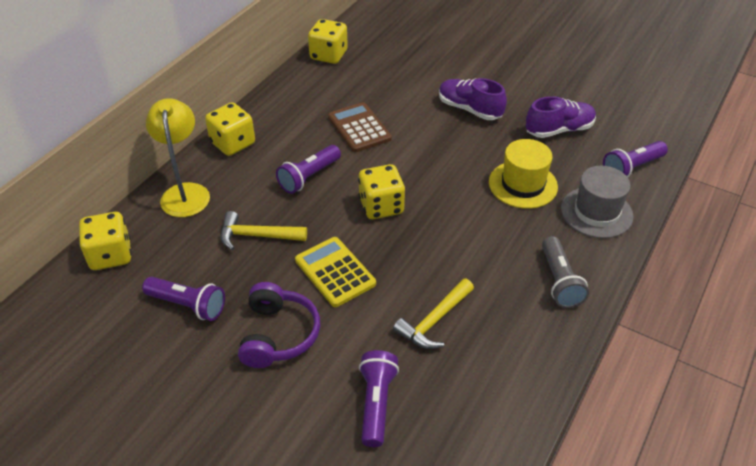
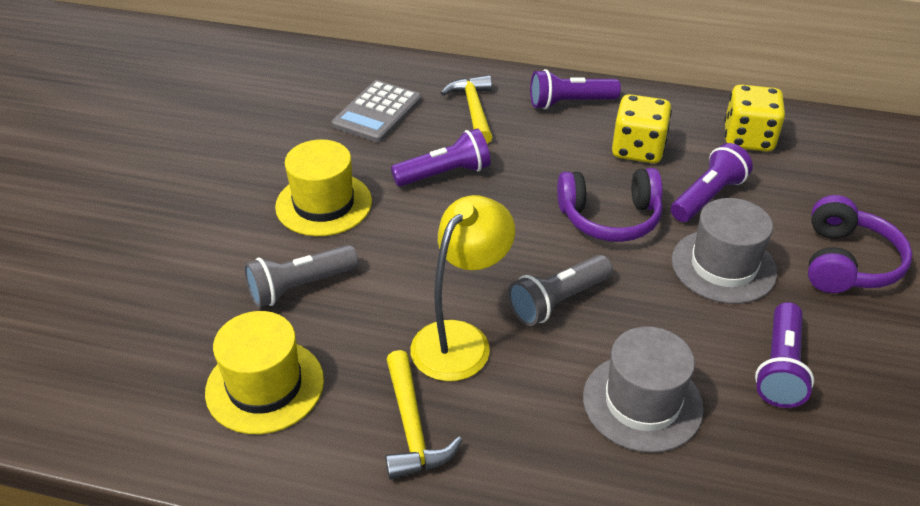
brown calculator: [328,102,392,152] = 1 -> none = 0
grey calculator: none = 0 -> [332,80,422,142] = 1
grey flashlight: [542,236,589,308] = 1 -> [244,245,359,308] [508,255,613,326] = 2
grey hat: [561,166,633,238] = 1 -> [583,326,704,453] [671,198,777,304] = 2
purple headphones: [238,282,320,368] = 1 -> [557,168,663,242] [808,195,913,293] = 2
purple shoe: [439,78,507,120] [525,96,596,138] = 2 -> none = 0
yellow calculator: [295,237,376,307] = 1 -> none = 0
yellow dice: [79,212,132,270] [205,102,255,156] [308,19,348,64] [358,164,405,219] = 4 -> [612,94,672,163] [724,84,785,152] = 2
yellow hat: [489,139,558,209] = 1 -> [205,311,324,434] [275,139,372,236] = 2

